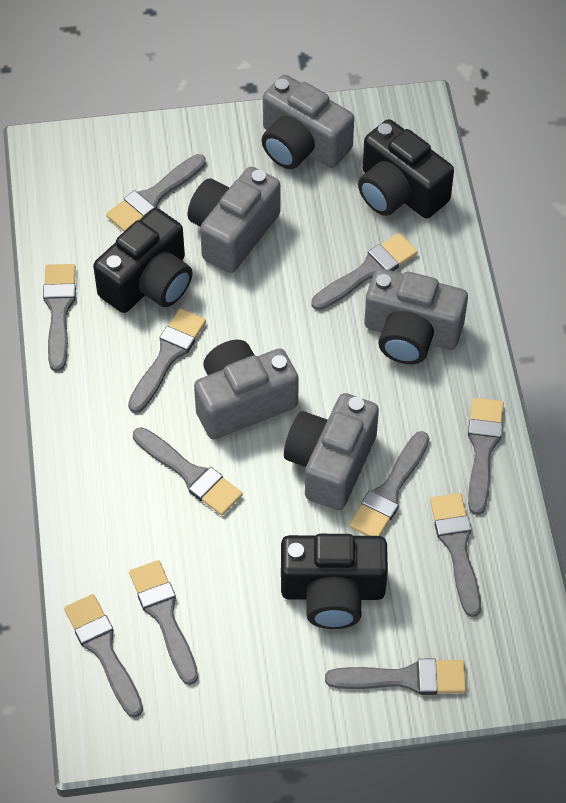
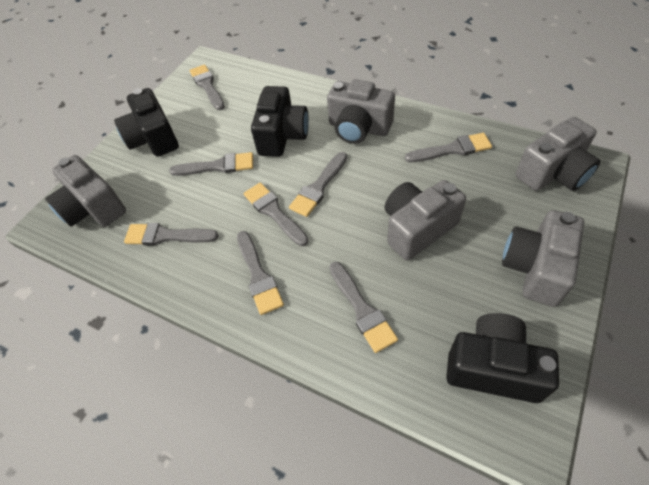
grey brush: [43,264,76,371] [64,594,143,718] [106,154,206,231] [128,308,206,413] [129,560,198,685] [133,427,243,515] [312,233,418,310] [325,659,466,695] [349,431,429,536] [430,493,481,617] [468,398,504,515] = 11 -> [124,223,219,245] [169,152,253,176] [190,64,225,110] [237,231,284,315] [243,183,308,246] [289,152,347,217] [330,262,398,353] [405,133,492,162] = 8

